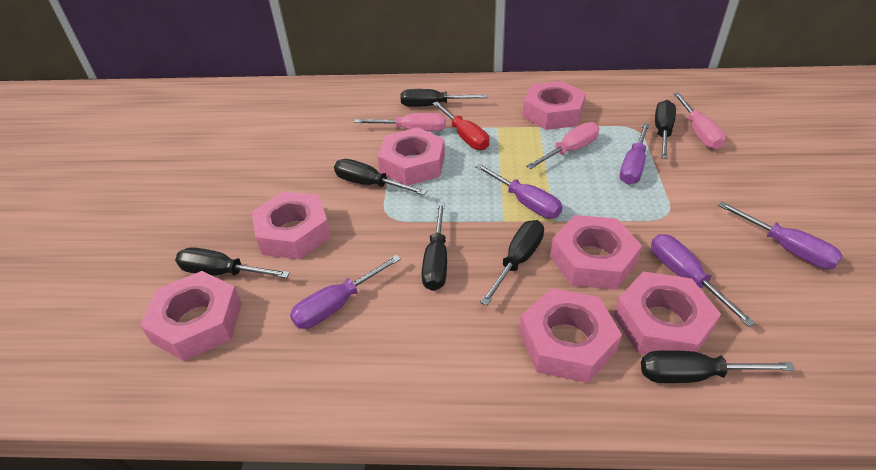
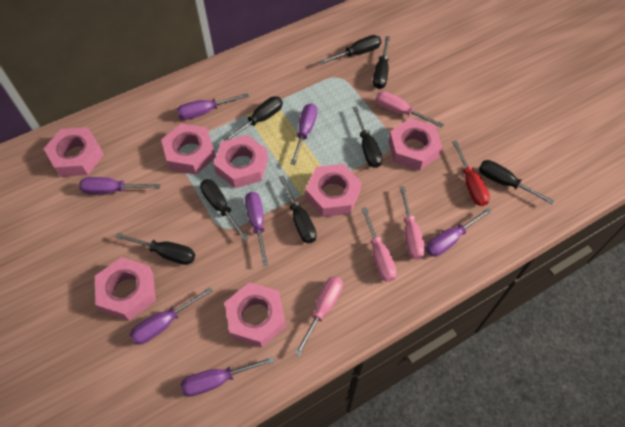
black screwdriver: [175,247,290,278] [334,159,427,195] [401,89,488,107] [422,203,447,291] [480,220,544,306] [641,350,795,383] [655,100,676,159] = 7 -> [116,233,195,265] [200,179,249,241] [224,96,283,141] [279,175,317,243] [319,35,381,64] [352,106,382,168] [373,36,390,89] [479,160,554,205] = 8
pink screwdriver: [354,113,446,132] [526,122,599,169] [674,93,726,149] = 3 -> [294,276,343,356] [361,207,397,282] [376,91,444,128] [399,186,425,260] = 4
purple screwdriver: [290,255,401,329] [475,163,562,218] [620,123,650,184] [651,234,755,327] [718,202,843,269] = 5 -> [79,177,160,194] [130,287,213,344] [177,93,249,120] [181,356,274,396] [245,192,268,266] [290,103,317,165] [426,208,492,257] = 7

